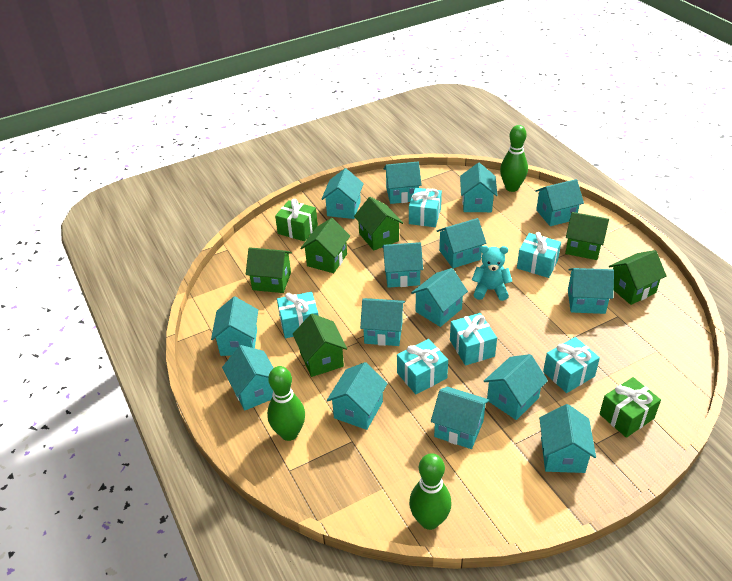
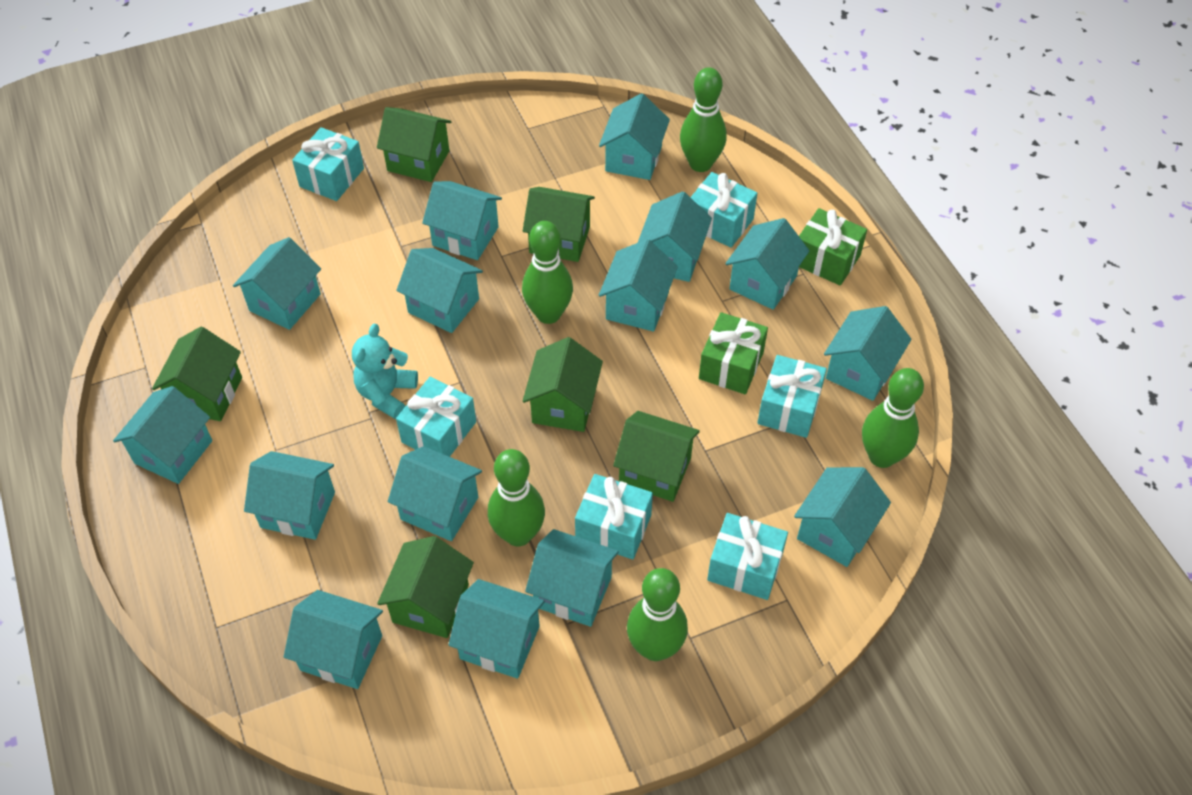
green bowling pin: [267,366,305,441] [409,453,452,530] [500,125,528,192] = 3 -> [488,449,545,546] [522,221,573,324] [627,568,688,661] [680,68,727,172] [862,368,924,468] = 5

